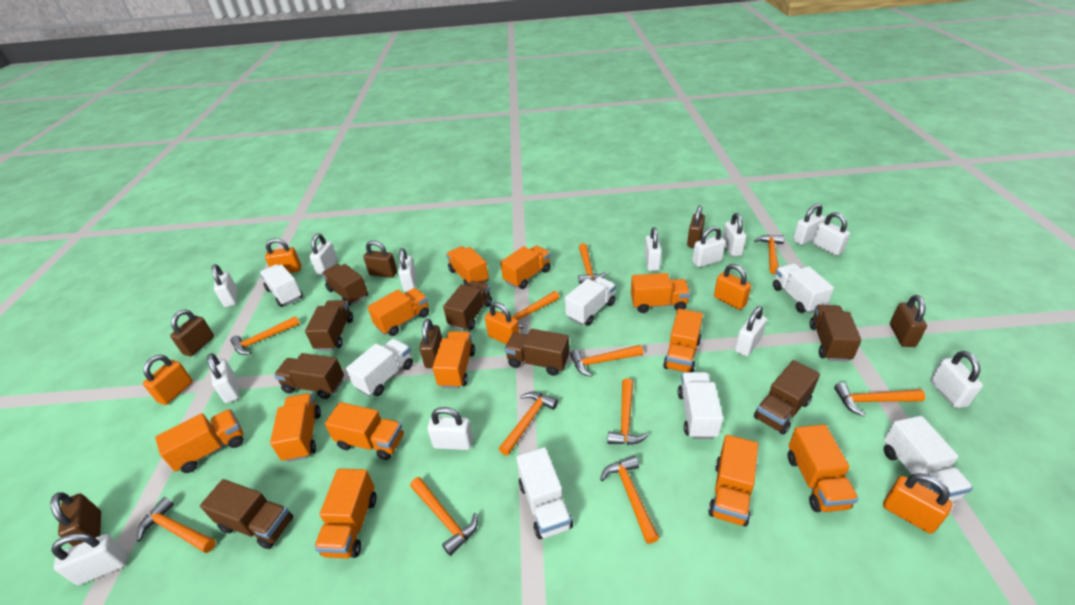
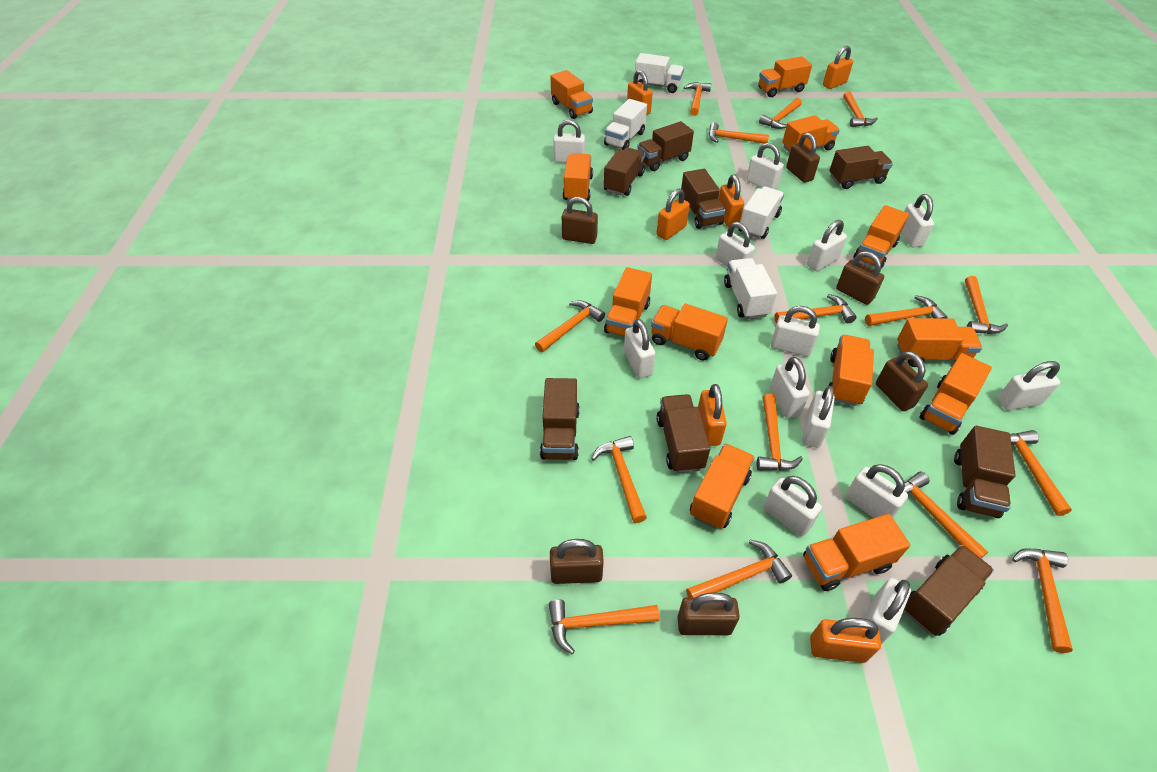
orange hammer: [137,497,216,553] [230,316,300,355] [410,477,478,556] [499,392,558,456] [501,291,559,329] [570,345,643,377] [578,243,607,284] [600,456,659,544] [607,378,648,445] [754,235,785,274] [834,382,925,416] = 11 -> [535,300,605,352] [549,599,659,654] [591,436,647,523] [684,82,711,116] [686,540,792,597] [709,122,769,143] [757,394,803,471] [759,98,802,129] [774,294,857,324] [843,91,878,127] [865,295,948,326] [904,472,988,558] [965,276,1008,334] [1010,430,1072,516] [1012,549,1073,653] = 15
orange padlock: [143,355,193,405] [265,238,301,273] [485,302,519,344] [714,264,751,310] [883,473,952,534] = 5 -> [627,70,653,115] [656,189,690,240] [698,384,727,446] [719,175,744,227] [810,618,881,663] [823,46,853,89] = 6
white truck: [260,264,303,307] [346,338,413,396] [516,447,573,539] [565,277,616,326] [678,372,723,439] [773,263,834,314] [884,416,973,501] = 7 -> [604,99,647,150] [635,53,684,93] [724,258,777,319] [739,187,784,239] = 4

